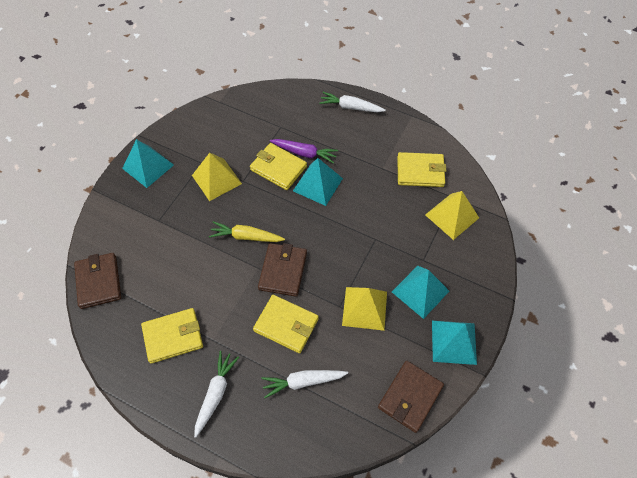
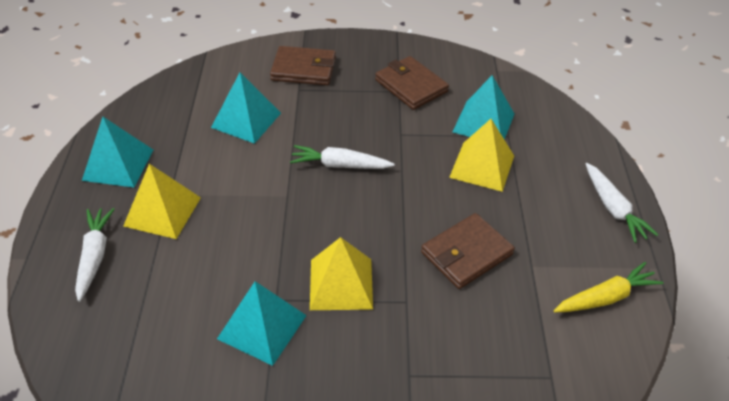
purple carrot: [270,139,338,164] = 1 -> none = 0
yellow wallet: [141,308,203,364] [250,143,307,190] [253,295,319,353] [397,152,446,187] = 4 -> none = 0

